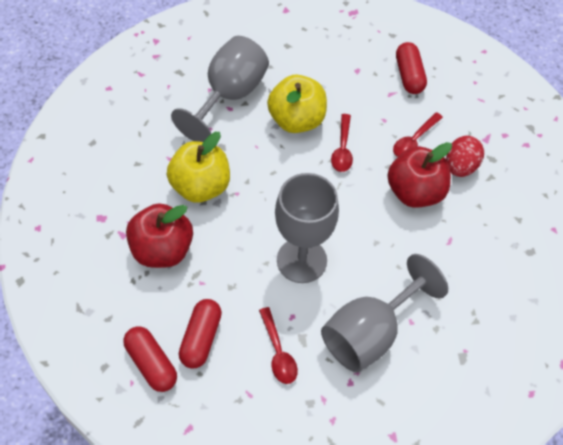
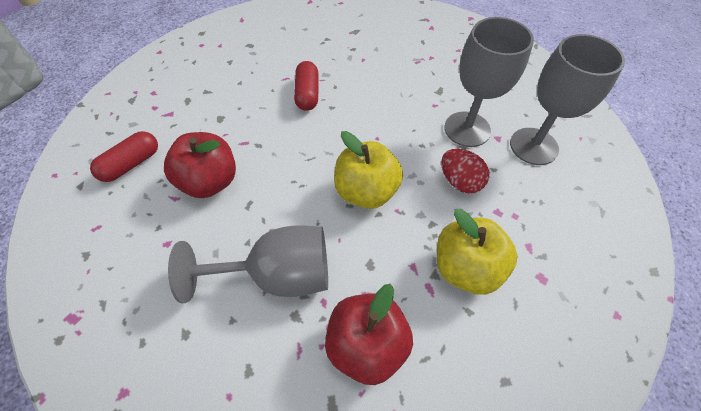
red capsule: [124,326,177,392] [179,299,222,368] [396,42,427,94] = 3 -> [90,131,158,182] [294,61,318,111] = 2
red spoon: [259,307,298,384] [331,114,353,172] [393,112,443,157] = 3 -> none = 0

